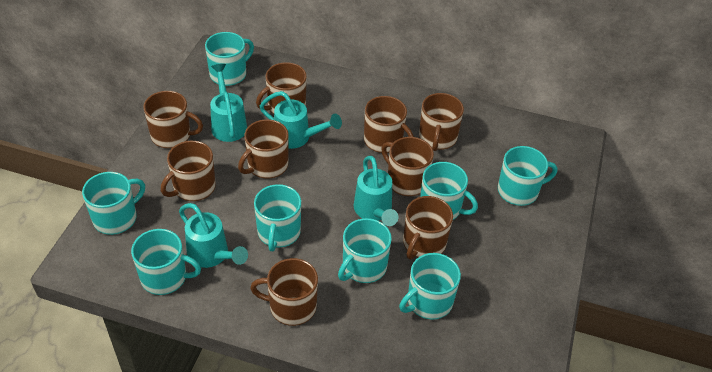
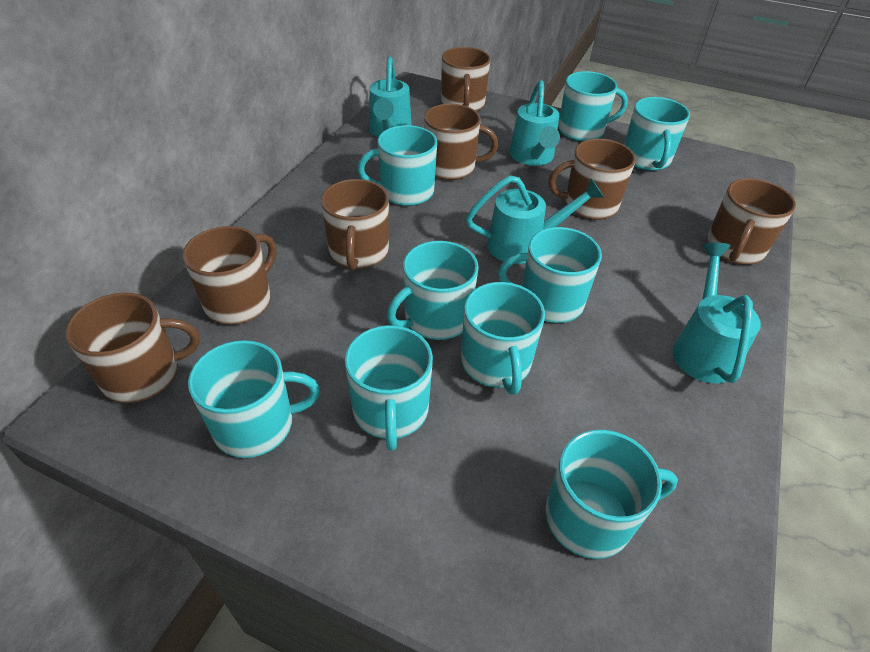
brown mug: [143,91,203,148] [161,141,216,201] [238,119,288,178] [250,258,318,326] [256,62,307,114] [364,96,414,153] [381,137,434,196] [403,196,453,259] [419,93,464,151] = 9 -> [65,293,200,403] [183,226,276,325] [321,179,389,270] [424,104,498,180] [441,47,490,112] [548,139,636,220] [707,178,796,265] = 7
turquoise mug: [82,172,145,235] [131,229,201,295] [205,32,254,86] [254,184,301,251] [338,218,392,283] [399,253,461,319] [420,162,478,220] [498,146,557,206] = 8 -> [188,340,320,458] [345,325,433,451] [357,125,437,206] [387,241,479,340] [461,282,545,395] [498,227,602,323] [545,430,678,559] [558,71,628,141] [624,97,690,171] = 9

